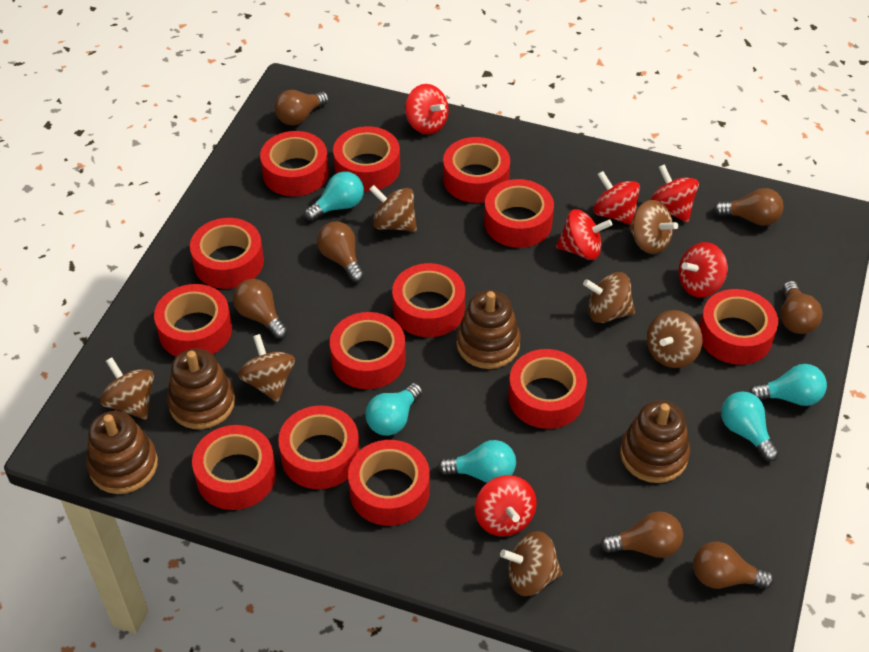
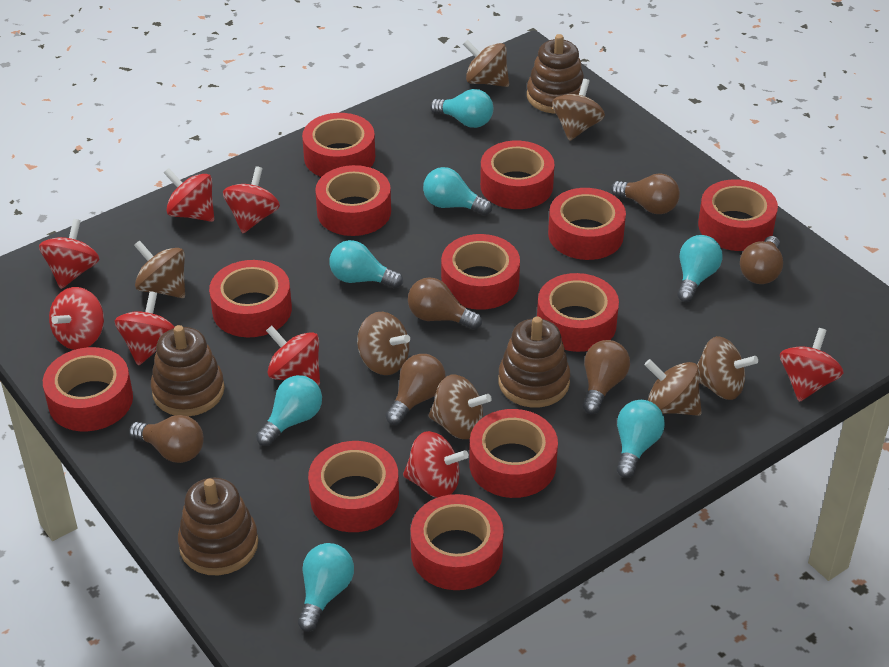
brown light bulb: [233,279,288,339] [275,90,329,125] [317,222,364,282] [600,511,683,558] [693,541,774,589] [714,188,784,226] [781,281,823,334] = 7 -> [129,415,204,463] [386,354,446,425] [408,277,482,329] [583,340,630,414] [611,173,680,214] [740,236,783,284] = 6
red spinning top: [405,84,449,134] [475,475,537,536] [556,209,612,260] [593,171,640,225] [650,164,699,222] [679,242,728,297] = 6 -> [39,219,99,289] [49,287,104,350] [115,291,174,366] [164,168,214,222] [223,166,280,233] [266,326,320,386] [403,431,469,498] [780,328,843,402] = 8
red tape: [154,284,232,357] [190,218,264,289] [192,425,276,510] [260,131,329,196] [278,405,360,489] [330,312,406,389] [333,126,400,192] [348,440,430,526] [392,263,465,337] [443,137,510,203] [484,179,554,248] [508,349,587,429] [699,289,778,365] = 13 -> [43,347,133,431] [209,260,292,337] [302,113,375,177] [308,441,399,532] [315,165,391,236] [411,494,504,590] [441,234,520,310] [469,409,558,498] [480,141,555,209] [537,273,619,352] [548,188,626,260] [698,179,778,251] = 12
turquoise light bulb: [304,172,364,221] [365,383,423,436] [438,440,516,483] [721,392,779,461] [749,364,827,406] = 5 -> [256,375,322,446] [298,543,354,632] [329,240,403,288] [423,167,492,215] [430,89,493,128] [617,400,665,478] [677,235,723,302] = 7

